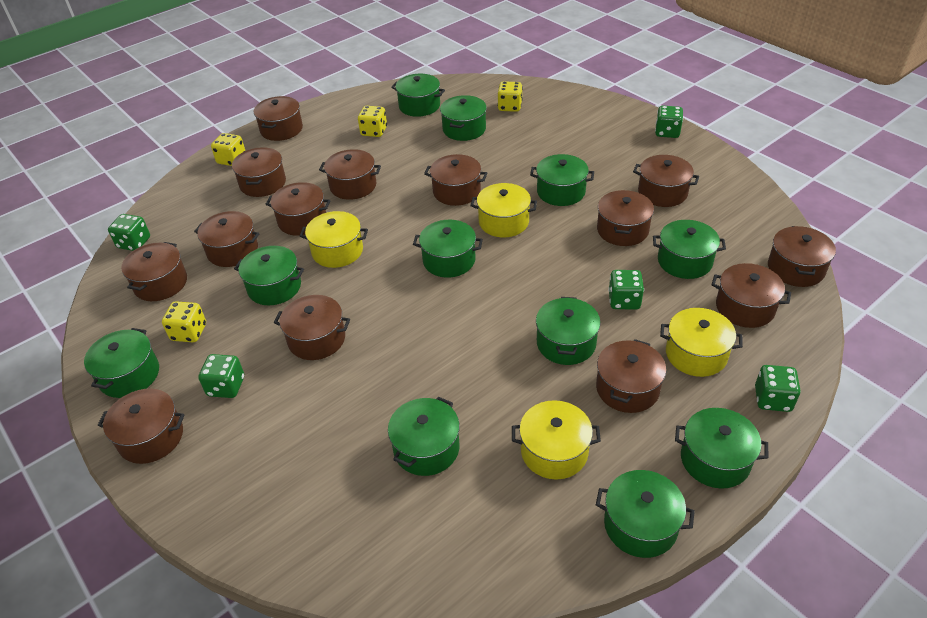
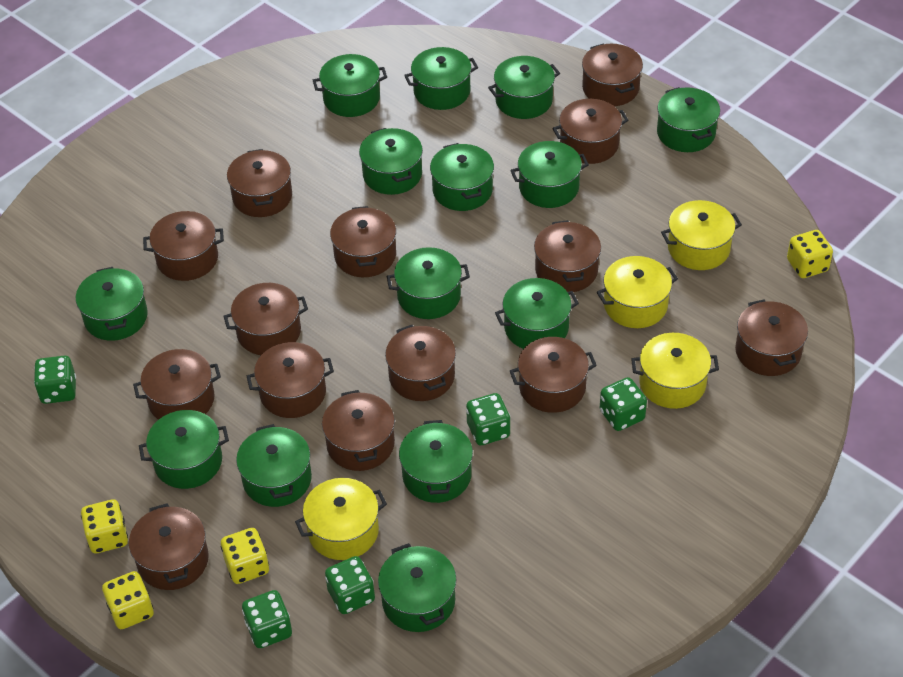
green pot: [84,328,159,398] [234,246,304,305] [388,397,460,476] [391,74,445,117] [413,220,483,278] [440,95,487,141] [530,154,594,206] [536,297,601,365] [596,470,695,558] [653,220,726,279] [675,408,768,489] = 11 -> [76,267,148,341] [139,410,229,489] [236,424,312,507] [313,54,387,117] [359,128,423,195] [378,543,457,632] [387,247,470,319] [399,420,473,503] [404,47,478,110] [430,143,494,211] [488,56,560,119] [495,278,579,349] [510,141,589,208] [657,87,720,152] = 14

